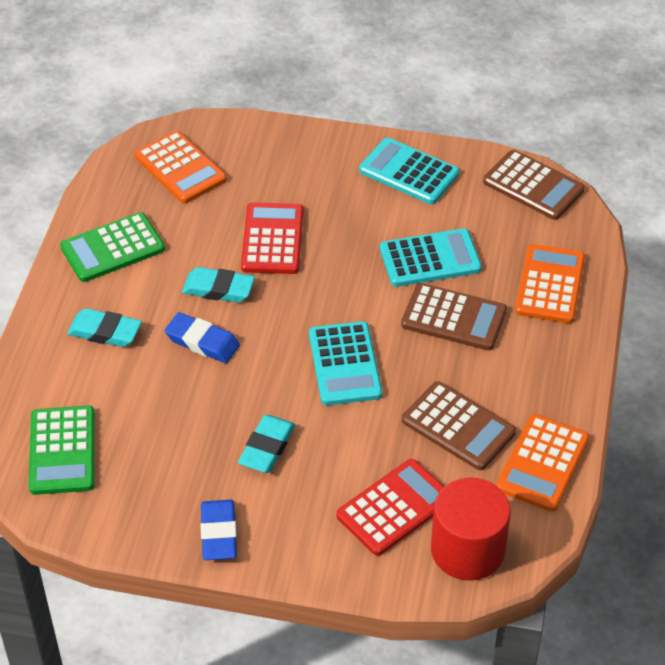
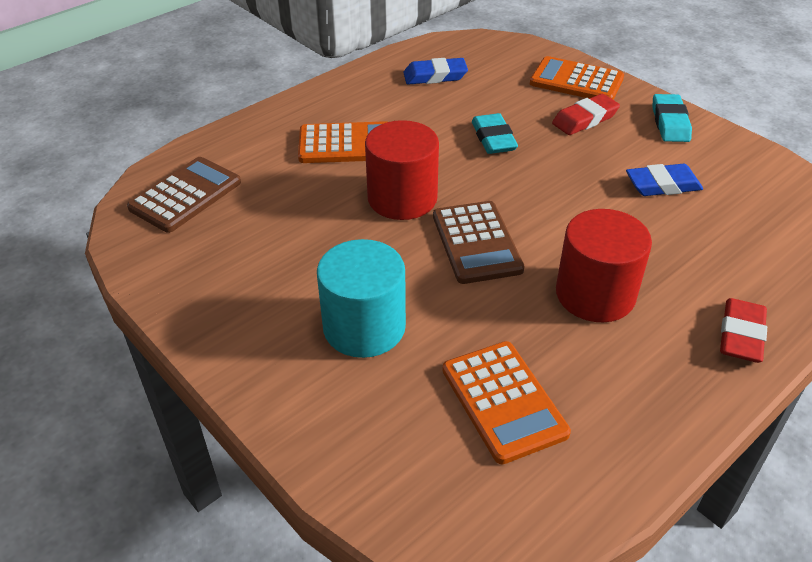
brown calculator: [401,283,507,350] [402,381,516,470] [483,150,585,220] = 3 -> [127,157,241,233] [433,201,525,284] = 2
green calculator: [29,406,95,495] [60,212,165,282] = 2 -> none = 0
red calculator: [241,202,303,274] [336,459,444,556] = 2 -> none = 0
red cylinder: [431,478,511,581] = 1 -> [365,120,439,220] [556,209,652,323] = 2
red eraser: none = 0 -> [552,94,620,135] [720,298,767,363] = 2
turquoise calculator: [309,321,382,405] [359,138,459,204] [380,228,482,287] = 3 -> none = 0
turquoise cylinder: none = 0 -> [317,239,406,358] = 1
turquoise eraser: [67,308,142,347] [182,267,255,303] [238,415,295,473] = 3 -> [472,113,518,154] [652,94,692,142] = 2

